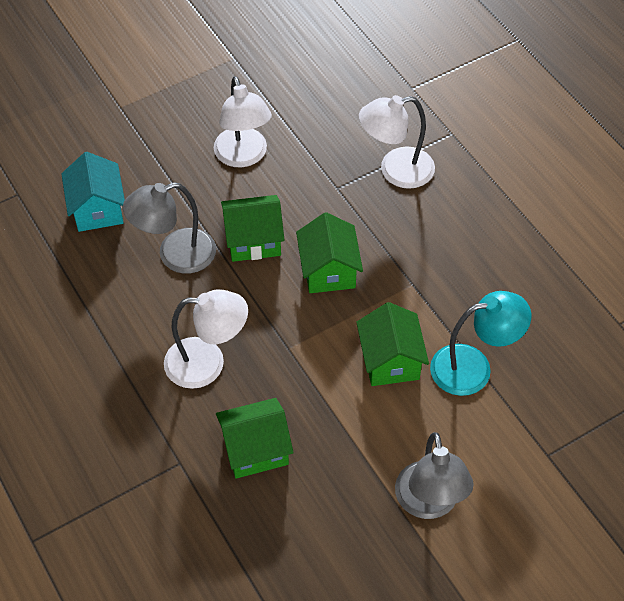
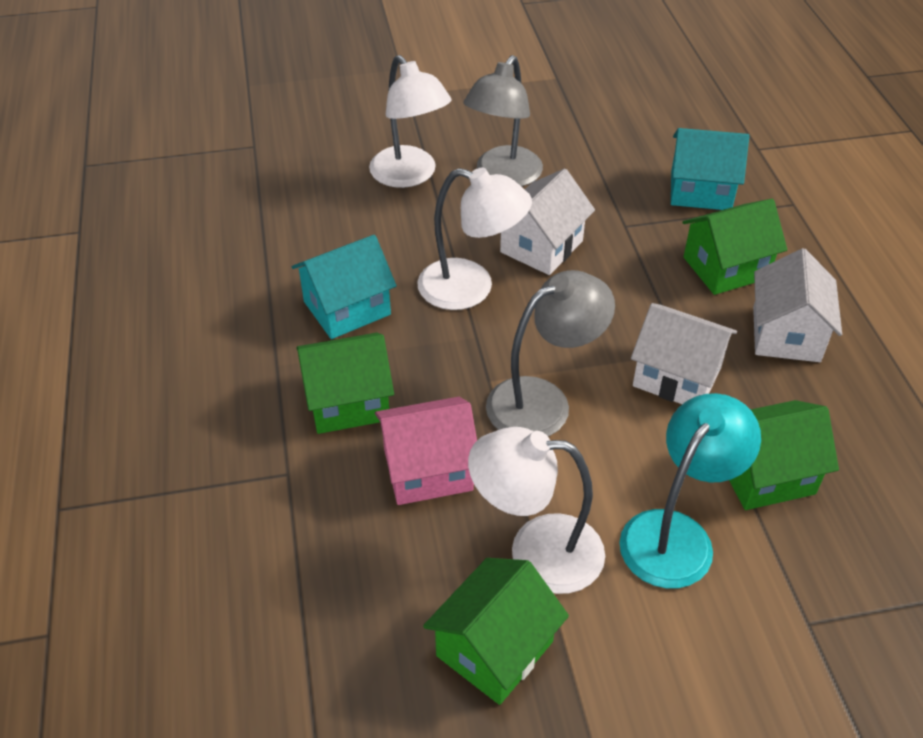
pink house: none = 0 -> [375,397,477,505] = 1
turquoise house: [61,152,125,232] = 1 -> [292,235,396,339] [671,128,749,210] = 2
white house: none = 0 -> [500,169,595,275] [631,303,737,404] [753,248,842,362] = 3

